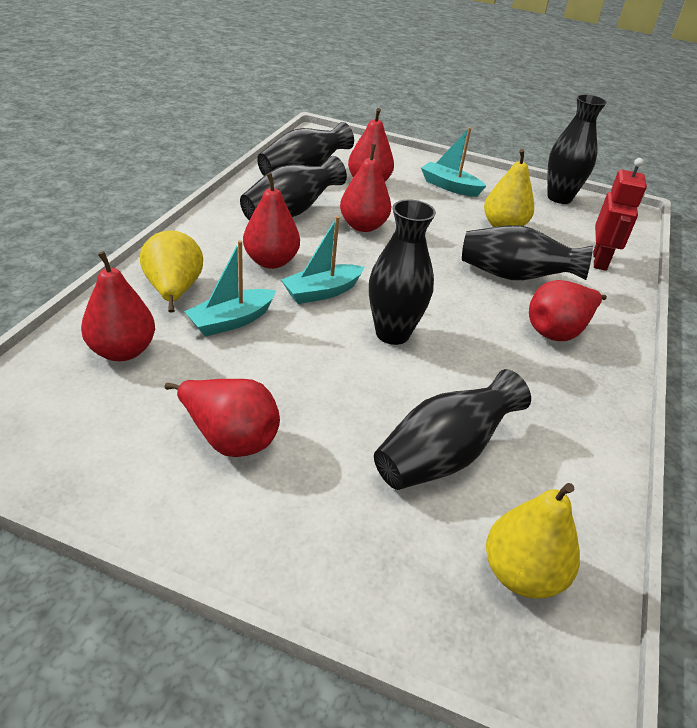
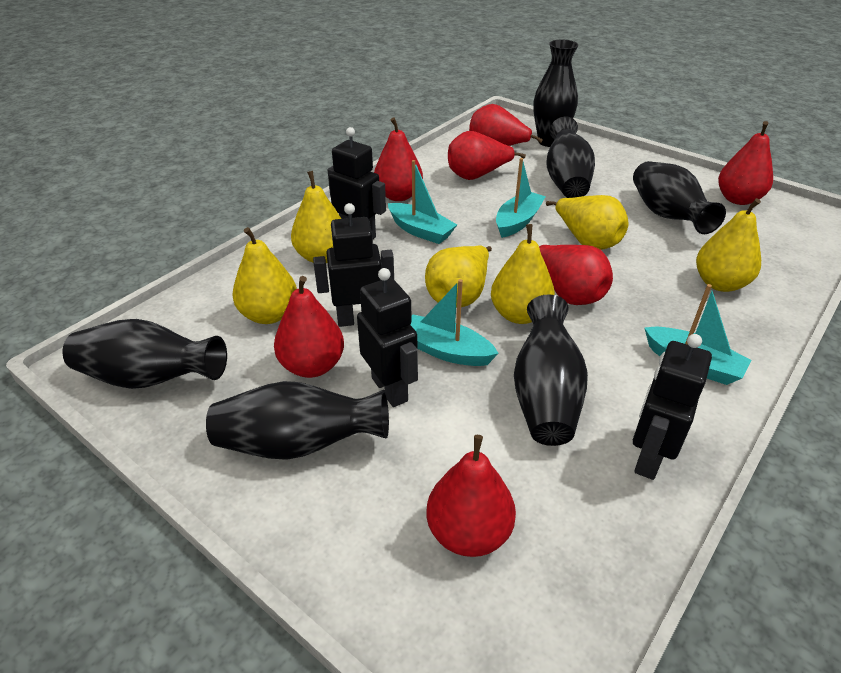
black robot: none = 0 -> [313,203,394,327] [328,127,386,239] [357,268,418,407] [633,334,712,480] = 4
red pear: [81,251,155,361] [165,379,280,457] [243,173,300,269] [340,144,391,232] [348,108,394,181] [529,280,607,341] = 6 -> [274,276,344,378] [374,117,423,201] [427,435,516,557] [448,131,526,180] [469,104,543,146] [539,245,613,305] [718,121,773,205] = 7
red robot: [593,158,647,271] = 1 -> none = 0
turquoise boat: [184,240,276,337] [281,216,365,304] [421,127,486,197] = 3 -> [388,160,457,244] [410,279,499,366] [496,158,546,238] [645,284,752,385] = 4
yellow pear: [140,230,203,312] [484,149,534,227] [486,483,580,598] = 3 -> [232,227,297,324] [291,171,341,263] [425,245,492,308] [491,224,555,324] [546,195,628,250] [696,198,761,292] = 6

